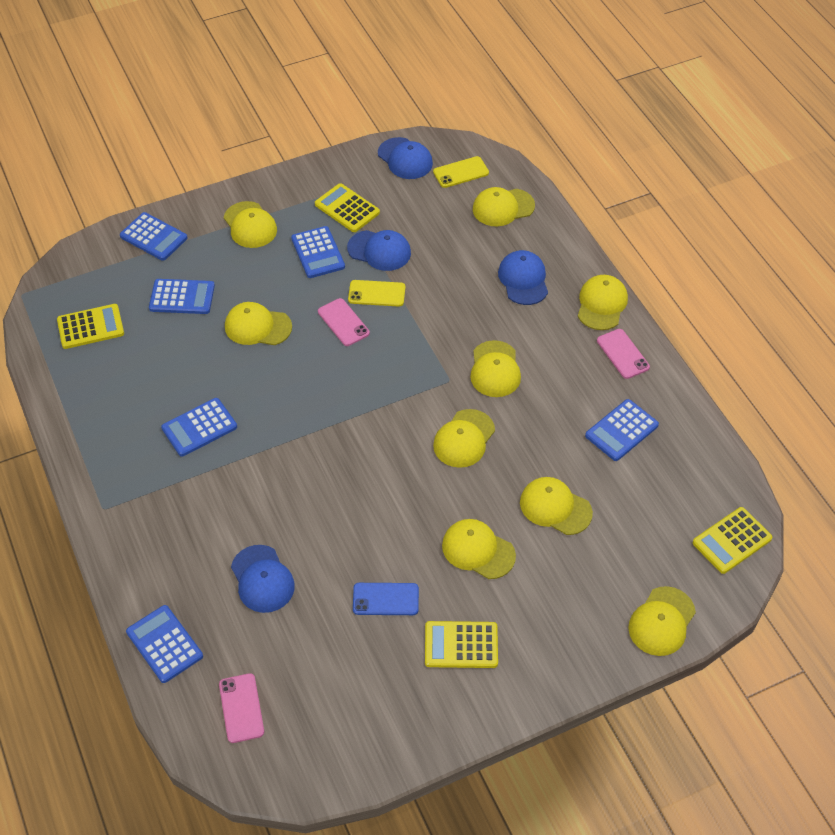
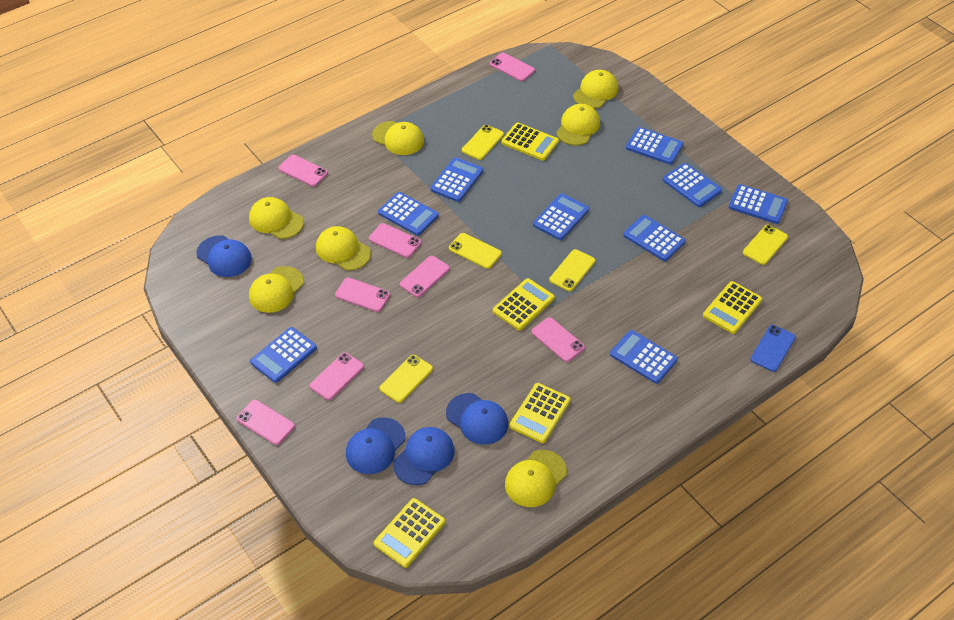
blue calculator: [120,212,188,261] [126,605,203,683] [149,279,215,314] [161,398,237,457] [291,226,345,278] [585,399,659,461] = 6 -> [250,327,317,383] [378,192,439,236] [430,157,483,202] [533,193,589,240] [610,330,678,384] [623,215,686,261] [626,127,684,165] [663,163,722,207] [728,184,788,224] = 9
pink phone: [219,673,264,743] [318,298,370,346] [597,329,650,379] = 3 -> [236,400,295,445] [278,155,328,187] [310,352,364,400] [335,277,390,312] [369,223,421,258] [400,256,450,297] [490,53,535,81] [531,317,585,362] = 8
yellow calculator: [57,304,124,349] [315,183,380,232] [425,621,498,668] [693,507,772,574] = 4 -> [374,498,445,568] [493,278,555,331] [501,123,559,161] [509,383,571,443] [703,281,762,334] = 5
yellow cap: [224,201,277,248] [225,302,292,345] [433,409,495,468] [442,519,516,579] [470,340,521,397] [473,187,535,226] [520,477,593,535] [578,275,628,330] [628,586,696,656] = 9 -> [249,197,304,239] [249,266,304,313] [316,226,371,271] [372,121,424,155] [505,450,567,507] [556,104,600,146] [573,70,618,109] = 7
yellow phone: [348,280,406,307] [433,156,489,188] = 2 -> [380,355,433,403] [449,233,502,269] [462,125,504,160] [549,249,595,291] [743,225,788,265] = 5

